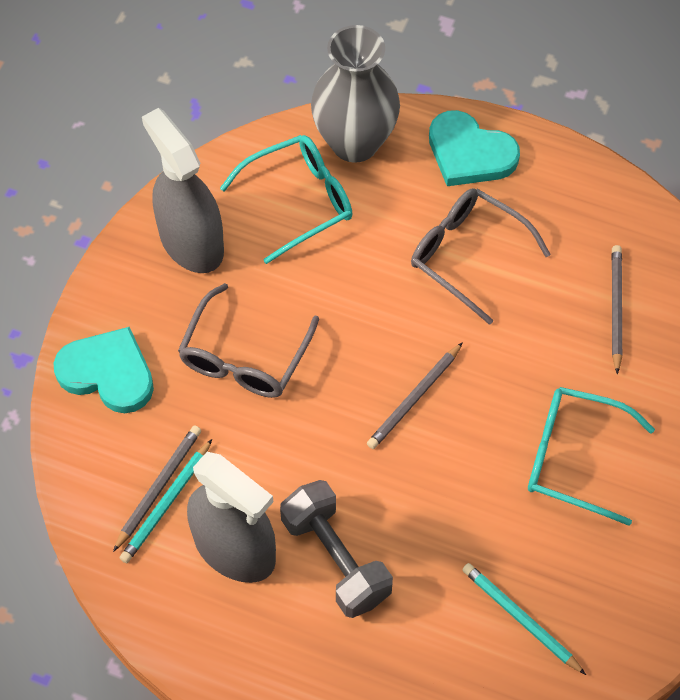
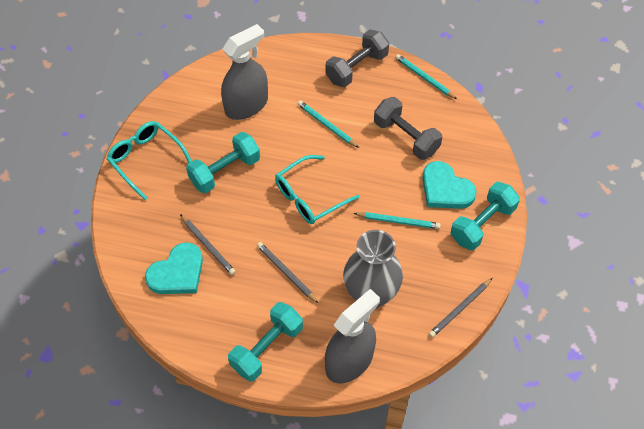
grey dumbbell: [280,480,393,618] = 1 -> [325,30,389,87] [374,97,442,160] = 2
grey glasses: [178,283,319,398] [411,188,551,325] = 2 -> none = 0
turquoise dumbbell: none = 0 -> [186,132,260,193] [228,302,303,382] [451,182,520,250] = 3
turquoise pencil: [120,439,212,563] [462,563,586,675] = 2 -> [297,100,359,148] [353,212,441,229] [395,54,457,99] = 3

